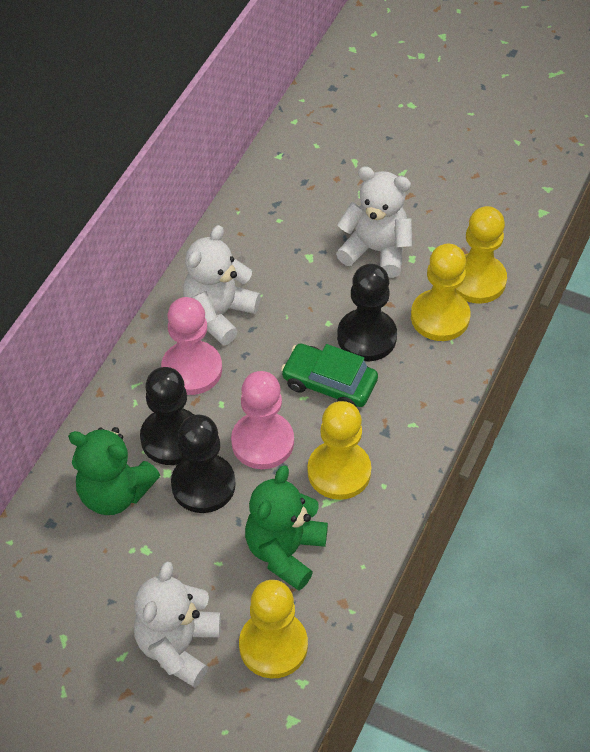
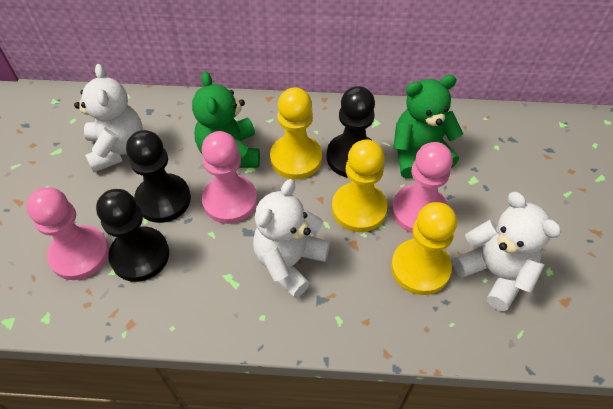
green car: [281,344,378,407] = 1 -> none = 0
pink pawn: [161,297,222,395] [231,371,294,469] = 2 -> [26,187,109,280] [202,131,257,224] [391,142,453,233] = 3
yellow pawn: [239,580,308,678] [307,401,371,500] [411,244,470,341] [456,206,507,304] = 4 -> [270,87,322,179] [332,140,388,232] [391,202,457,295] = 3

